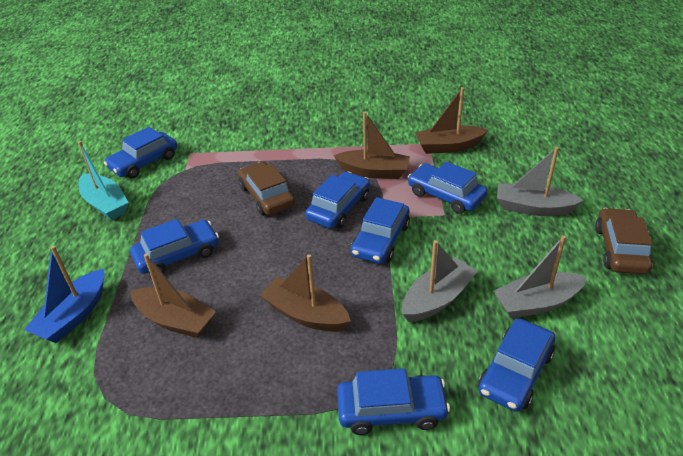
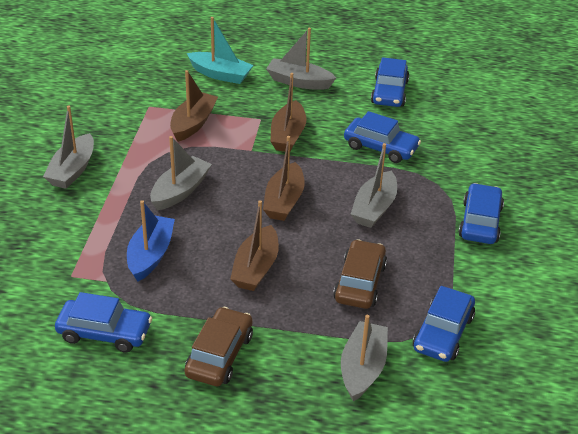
blue car: [104,127,177,179] [130,219,219,274] [305,172,370,228] [337,368,450,435] [351,197,410,264] [408,162,487,214] [478,319,555,412] = 7 -> [55,292,152,352] [344,111,421,163] [371,57,409,107] [413,286,475,362] [458,183,504,244] = 5
grey boat: [402,240,478,322] [493,235,587,318] [497,147,584,216] = 3 -> [43,106,94,189] [150,136,212,210] [266,28,336,90] [341,315,388,402] [351,143,397,228] = 5

